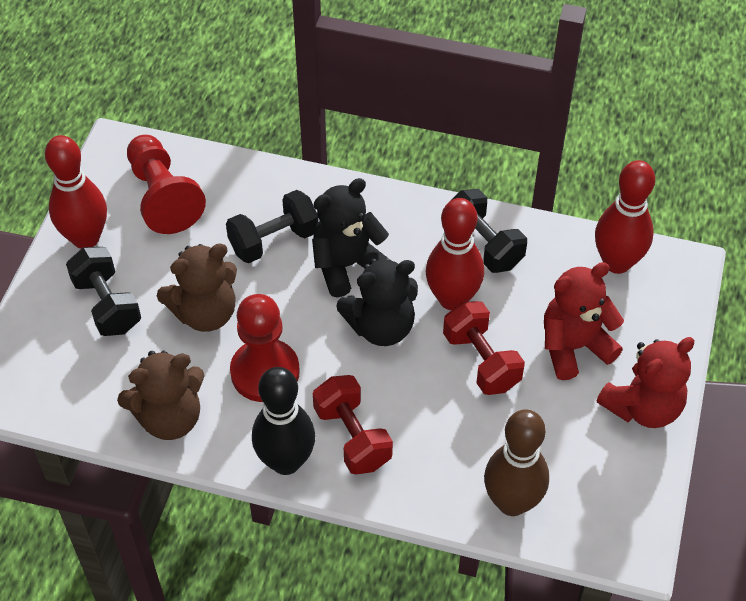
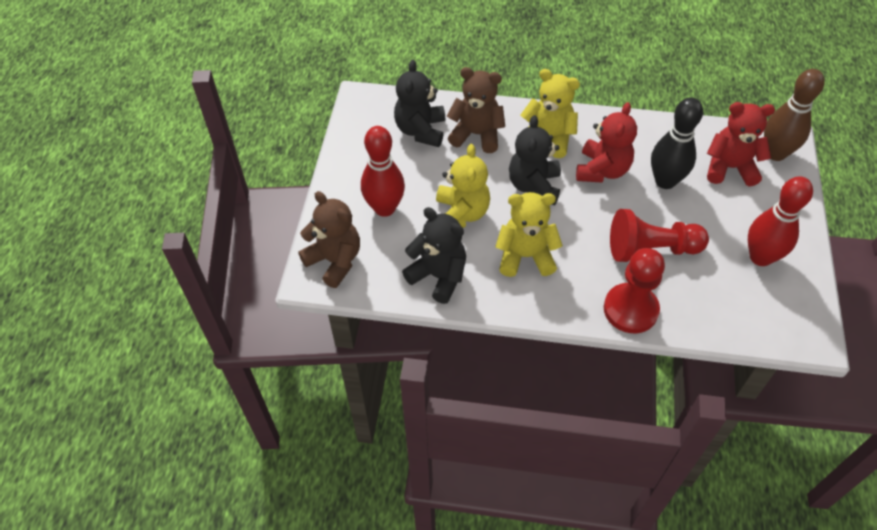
black dumbbell: [66,247,141,336] [226,190,319,263] [448,189,527,273] = 3 -> none = 0
black teddy bear: [312,178,390,297] [336,258,418,346] = 2 -> [394,60,445,147] [402,207,466,304] [509,115,561,205] = 3
red bowling pin: [45,135,107,249] [426,198,484,310] [595,160,655,274] = 3 -> [361,126,405,217] [748,176,813,266] = 2
red dumbbell: [313,375,393,475] [443,301,525,395] = 2 -> none = 0
yellow teddy bear: none = 0 -> [436,144,490,228] [495,192,563,277] [520,69,580,158] = 3

